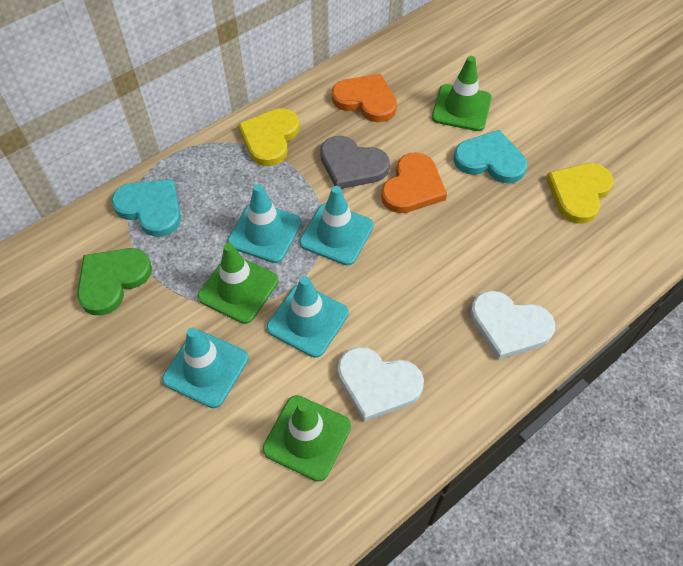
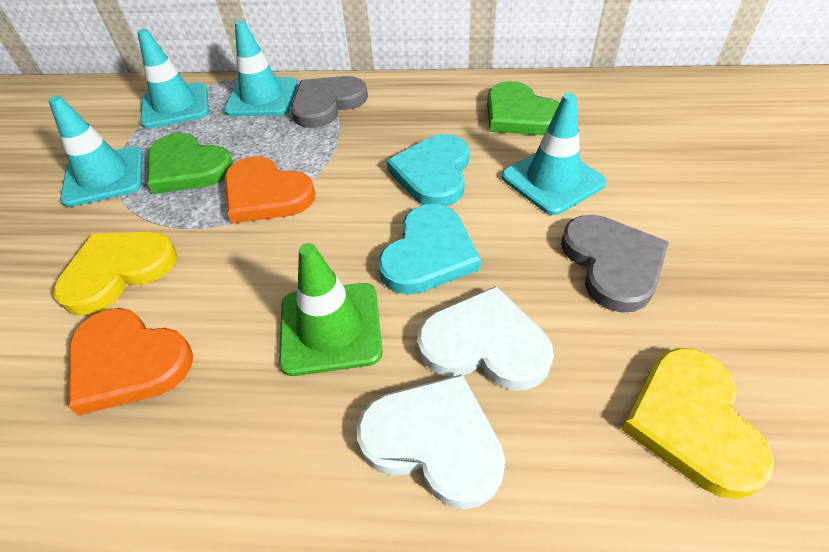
green heart: [77,248,152,316] = 1 -> [147,133,233,194] [487,81,559,135] = 2
green traffic cone: [198,243,278,324] [262,395,351,482] [432,56,492,131] = 3 -> [279,243,383,376] = 1
grey heart: [320,136,390,189] = 1 -> [291,76,368,128] [561,215,669,313] = 2

